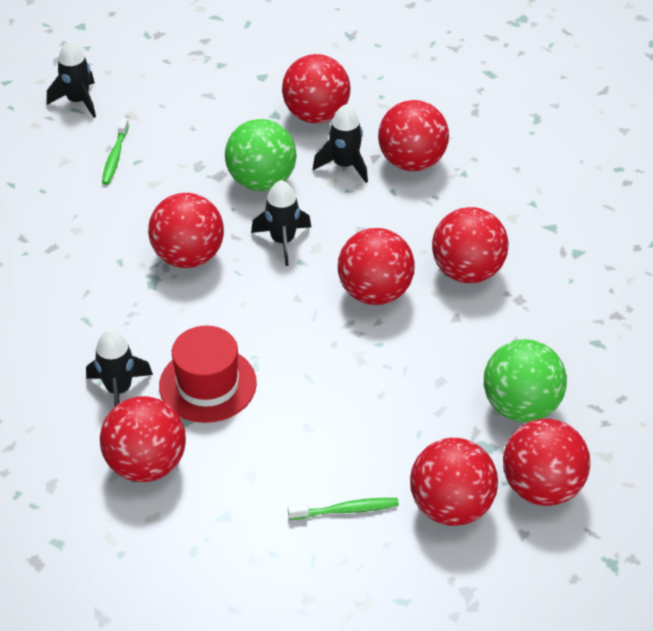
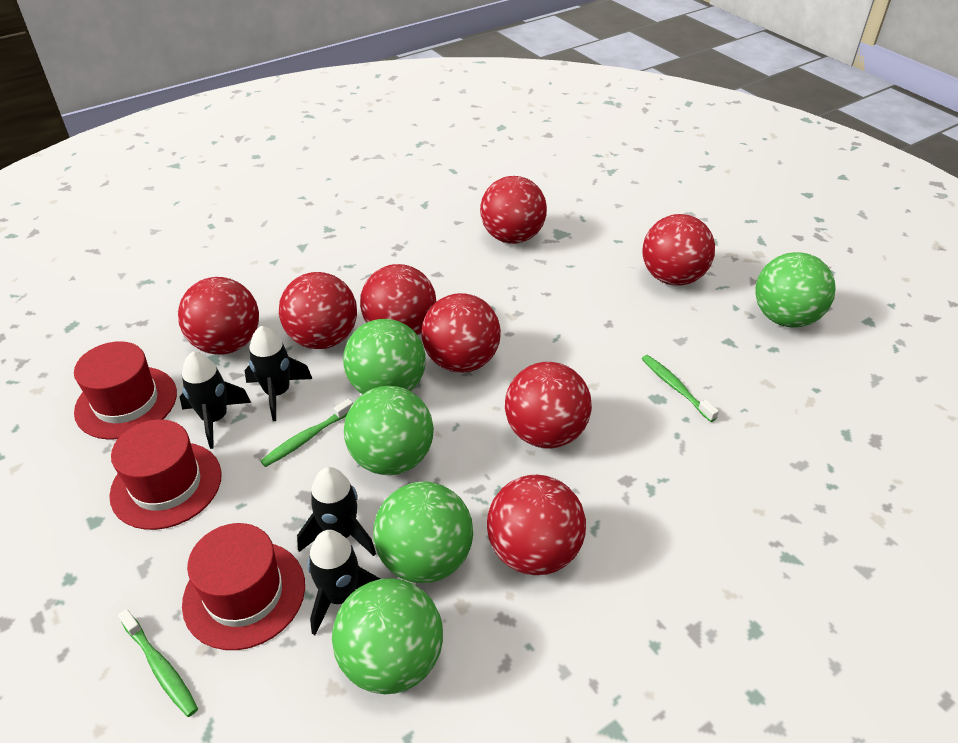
green ball: [225,119,297,191] [484,339,567,422] = 2 -> [332,578,443,694] [343,319,426,394] [344,386,434,475] [373,482,473,583] [755,252,836,328] = 5
green toothbrush: [102,118,129,185] [288,498,399,520] = 2 -> [118,609,198,717] [260,399,353,467] [642,355,719,422] = 3
red hat: [159,326,257,423] = 1 -> [74,341,177,440] [109,419,222,530] [182,523,305,650] = 3

